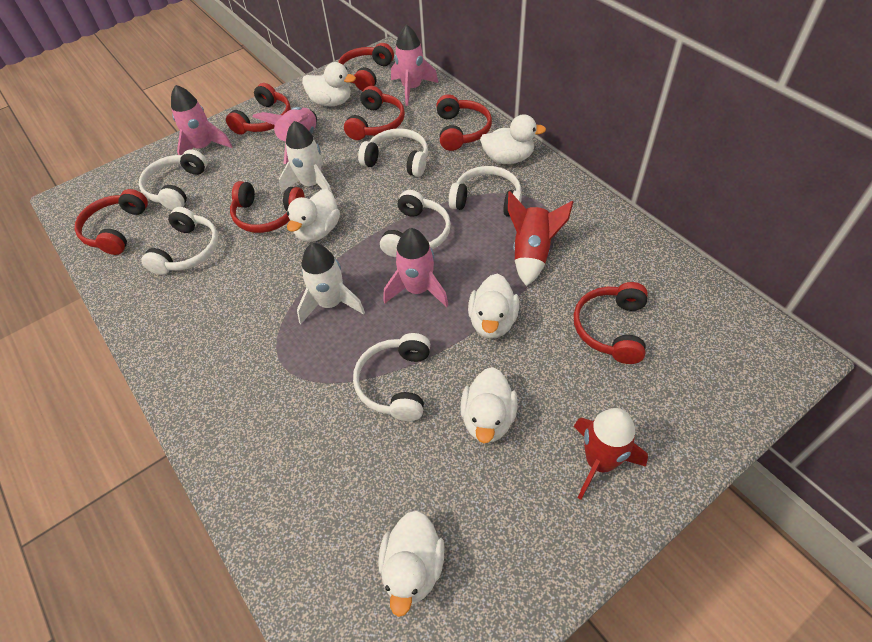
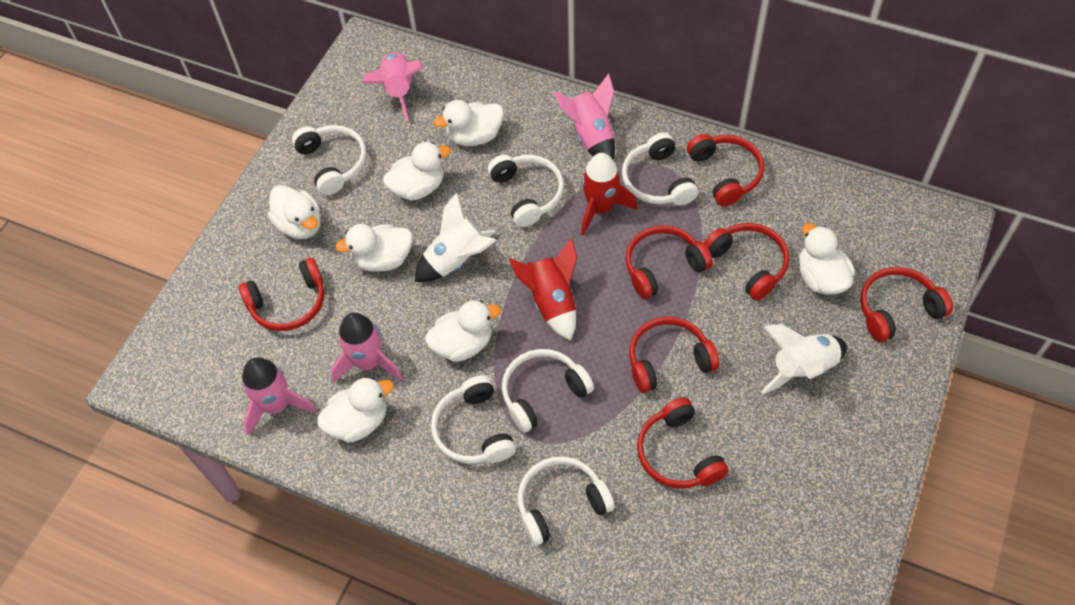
white duck: [287,189,340,242] [302,62,356,106] [378,510,445,617] [460,367,518,443] [468,274,519,338] [480,114,546,164] = 6 -> [268,185,321,239] [317,377,394,443] [335,224,413,272] [383,142,451,200] [425,300,501,362] [434,100,504,146] [799,223,855,295] = 7

